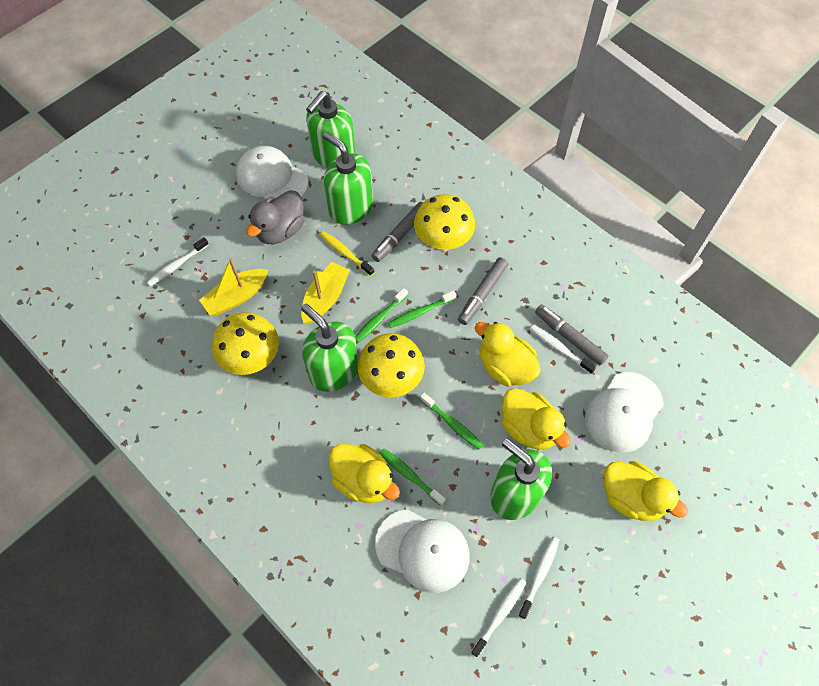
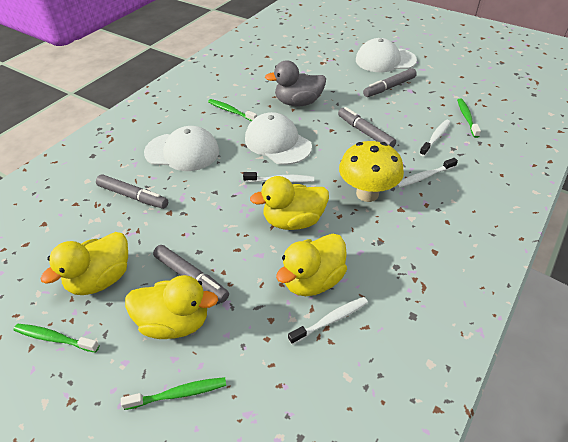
green soap dispenser: [301,304,359,392] [306,91,356,168] [323,132,373,225] [490,438,552,520] = 4 -> none = 0
grey marker: [372,202,423,262] [458,257,508,325] [535,304,608,365] = 3 -> [96,174,168,209] [153,245,229,303] [338,107,396,148] [363,68,417,97] = 4
yellow boat: [199,258,268,316] [301,262,350,324] = 2 -> none = 0
yellow mushroom: [212,312,279,375] [357,333,425,397] [414,194,475,251] = 3 -> [339,141,404,202] = 1
yellow toothbrush: [320,231,374,276] = 1 -> none = 0

